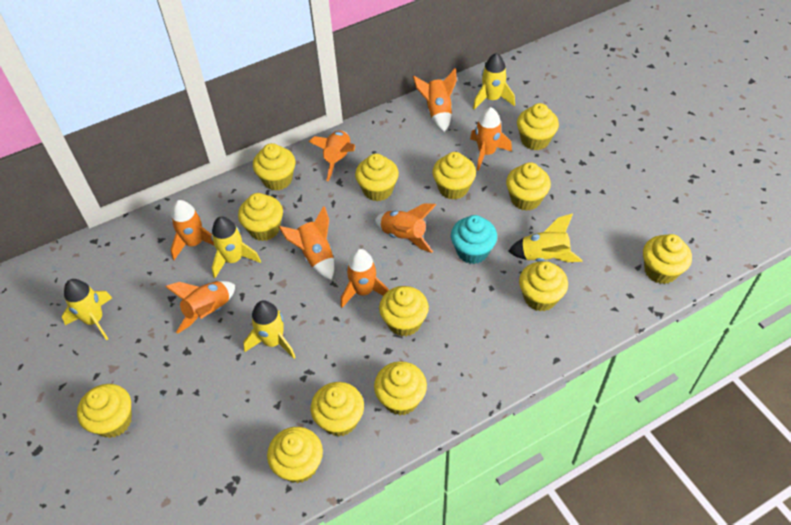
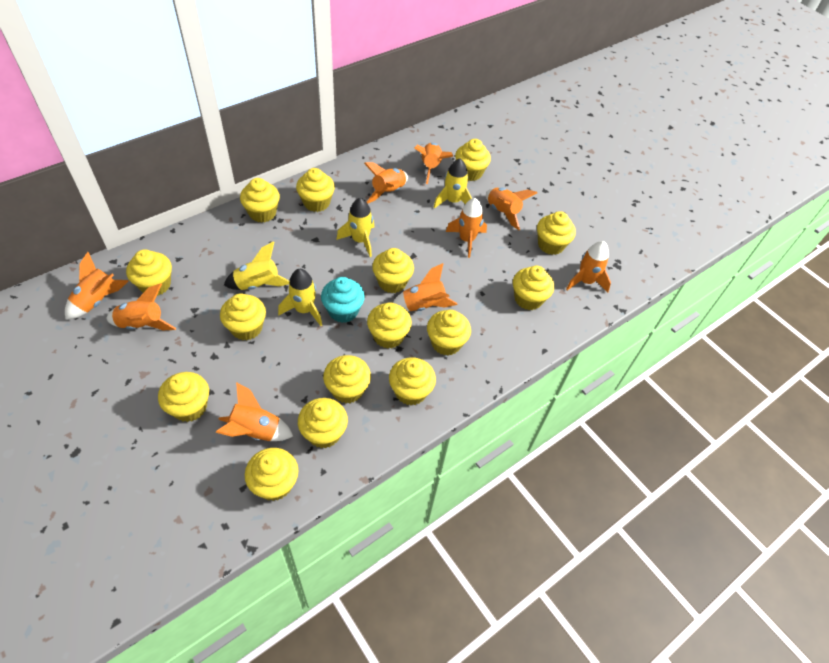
orange rocket: [165,281,235,334] [170,200,214,260] [279,206,334,280] [309,131,355,181] [340,249,389,308] [375,203,436,253] [413,68,457,132] [470,107,512,171] = 8 -> [65,252,128,320] [107,283,176,330] [216,382,293,441] [364,162,408,204] [393,263,458,311] [415,143,453,184] [446,198,487,258] [486,188,537,230] [566,241,611,292] = 9
yellow cupcake: [77,384,132,438] [238,193,283,241] [253,143,295,191] [267,427,323,483] [311,382,364,437] [355,154,399,201] [374,361,427,415] [379,286,429,336] [432,152,476,200] [506,162,551,211] [517,103,559,150] [519,261,568,311] [643,234,692,284] = 13 -> [126,249,172,296] [158,372,209,422] [220,293,266,341] [240,178,280,223] [245,448,299,501] [296,168,335,212] [298,398,348,448] [323,355,371,403] [367,302,412,349] [372,248,414,293] [389,357,436,406] [427,310,471,355] [455,139,491,181] [513,266,554,310] [537,211,576,255] = 15
yellow rocket: [62,279,112,341] [211,216,261,278] [243,300,296,359] [473,53,515,109] [508,213,582,262] = 5 -> [224,241,289,290] [278,269,322,326] [336,198,374,257] [433,158,472,209] = 4

